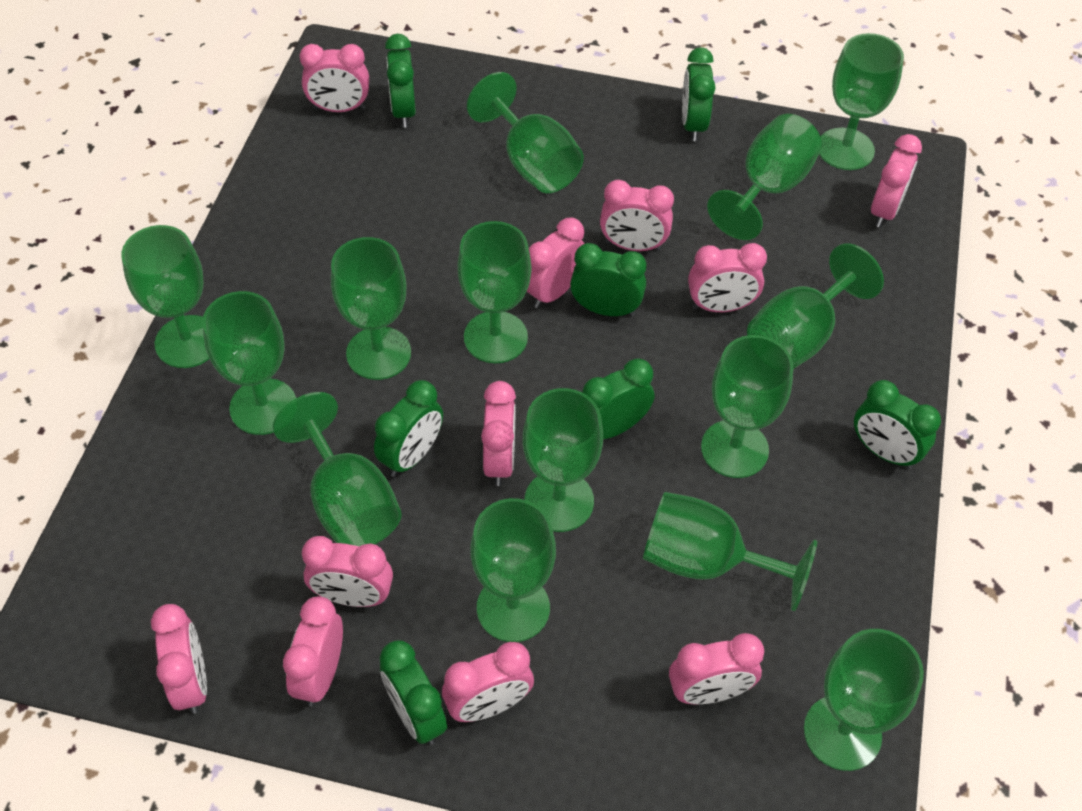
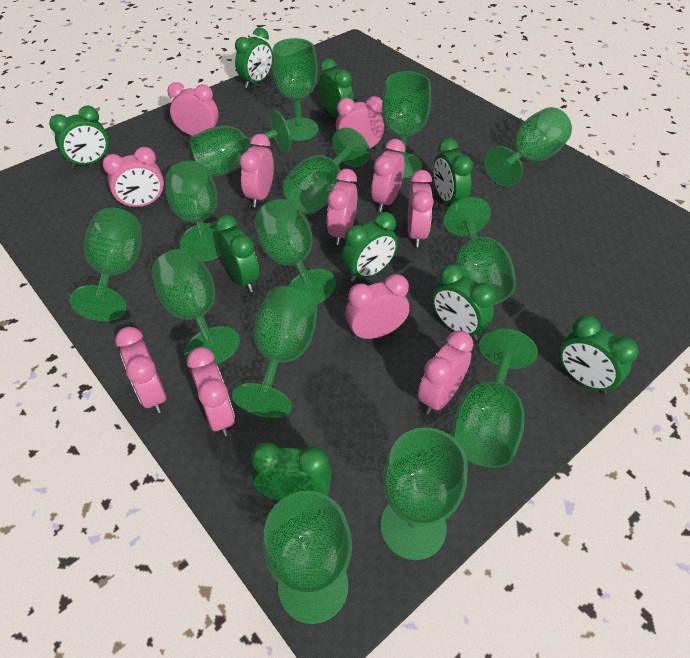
green clock: [374,380,443,477] [380,640,447,745] [385,34,416,127] [570,243,646,316] [582,358,654,439] [682,47,716,141] [854,380,941,469] = 7 -> [49,105,109,169] [215,215,260,292] [235,27,273,88] [251,442,332,501] [319,59,354,117] [342,212,398,282] [432,264,496,340] [433,138,473,205] [559,316,639,394] = 9

